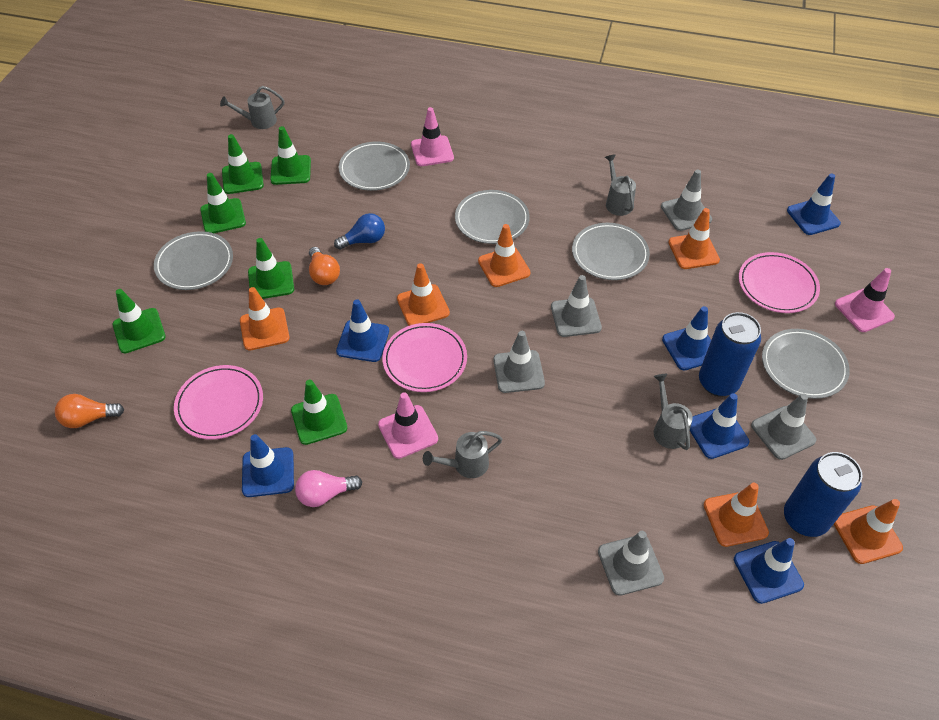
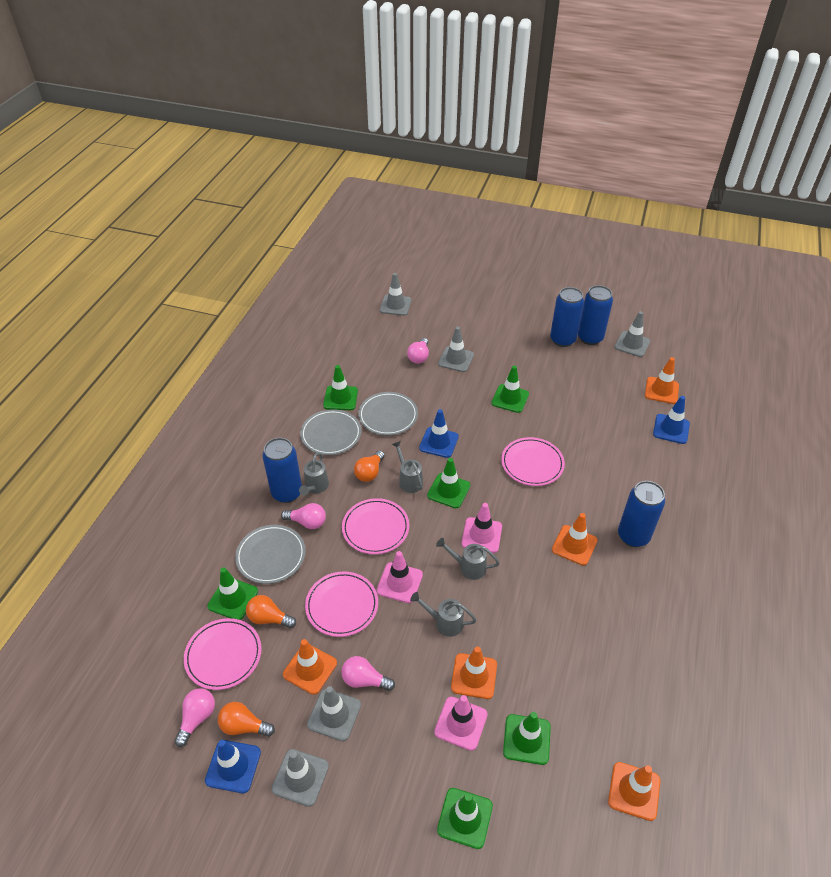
blue can: [699,312,761,397] [784,452,862,537] = 2 -> [262,438,302,503] [550,287,584,347] [578,285,613,345] [618,481,665,547] = 4
blue light bulb: [334,213,385,250] = 1 -> none = 0
blue traffic cone: [242,434,294,497] [336,299,389,362] [662,306,711,370] [690,393,749,459] [734,538,804,604] [787,173,841,235] = 6 -> [205,740,261,793] [419,409,459,458] [653,396,690,444] = 3
grey plate: [154,231,233,290] [339,142,410,191] [455,190,530,244] [572,223,650,280] [762,329,850,399] = 5 -> [235,525,305,584] [300,409,361,455] [358,392,418,435] = 3
orange light bulb: [55,394,124,428] [309,247,340,285] = 2 -> [218,702,275,737] [246,595,296,628] [354,450,385,482] = 3
orange traffic cone: [240,287,290,350] [397,263,450,326] [478,224,531,287] [668,208,720,269] [704,483,769,547] [834,499,903,564] = 6 -> [283,639,337,695] [451,646,497,699] [552,513,598,565] [608,762,661,821] [645,357,679,404] = 5
pink light bulb: [295,470,362,507] = 1 -> [174,688,215,747] [281,503,326,529] [341,656,395,691] [407,338,429,364] = 4
pink plate: [174,365,263,440] [382,323,467,392] [739,252,820,313] = 3 -> [184,618,261,690] [305,571,378,637] [342,498,409,554] [501,437,565,486] = 4

